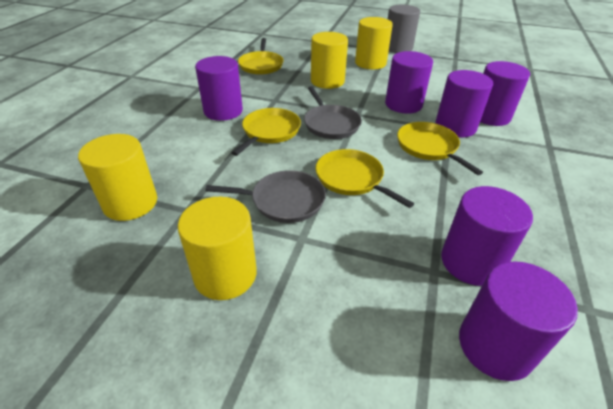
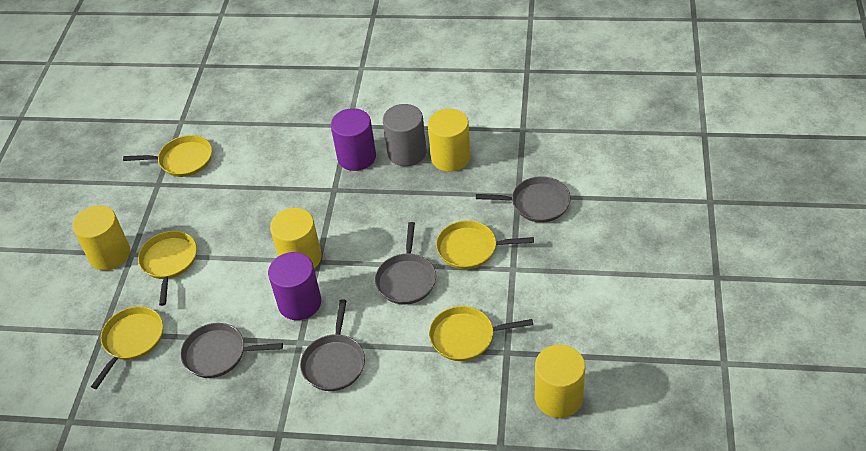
grey pan: [205,170,326,223] [304,86,362,139] = 2 -> [180,323,283,378] [300,299,365,391] [375,222,436,305] [476,176,571,223] = 4
purple cylinder: [195,56,243,121] [385,51,433,114] [435,70,493,137] [441,186,533,286] [459,261,578,381] [480,61,530,126] = 6 -> [268,252,321,320] [331,108,376,171] = 2
yellow pan: [232,108,301,156] [238,38,284,75] [316,149,414,208] [397,122,483,175] = 4 -> [91,306,163,389] [123,135,212,177] [138,231,197,306] [429,306,533,361] [436,220,534,269] = 5

